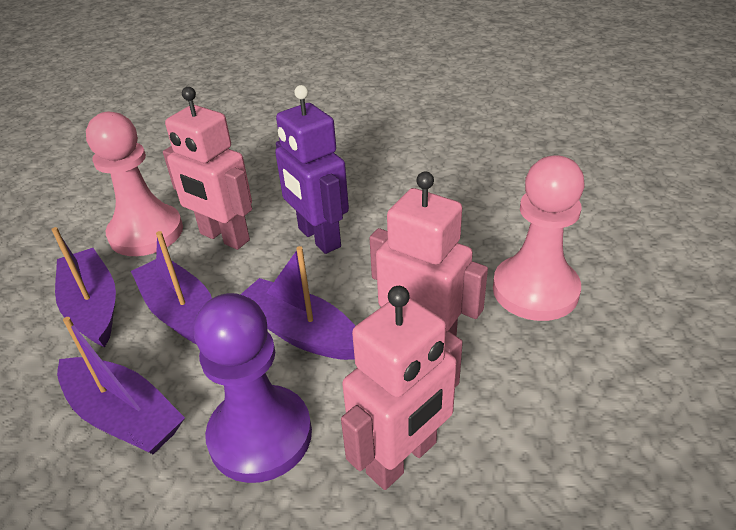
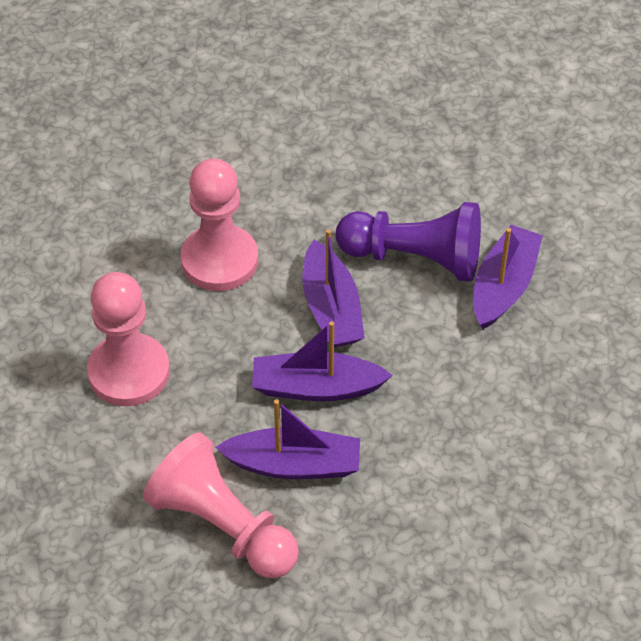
pink pawn: [86,112,183,256] [493,155,585,321] = 2 -> [87,272,170,406] [143,432,299,578] [181,158,258,291] = 3
pink robot: [163,87,252,250] [341,286,463,490] [370,172,488,336] = 3 -> none = 0
purple robot: [275,85,349,254] = 1 -> none = 0

